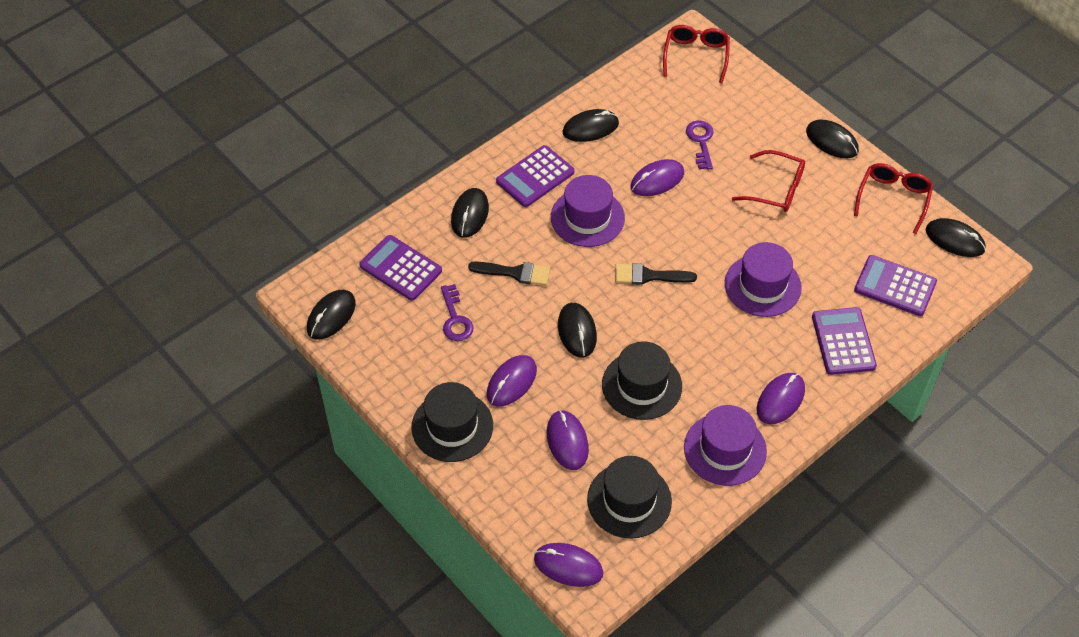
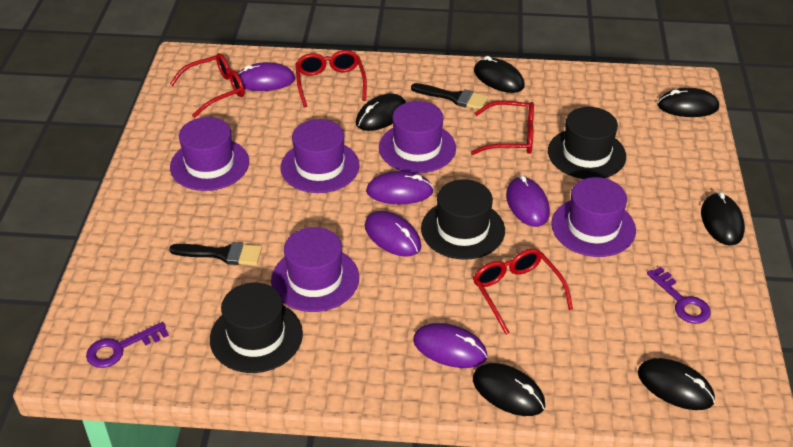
purple calculator: [359,235,442,301] [496,145,574,207] [812,307,877,375] [854,255,937,316] = 4 -> none = 0
purple hat: [551,175,625,247] [684,405,767,486] [725,242,802,317] = 3 -> [170,117,249,191] [271,227,359,312] [281,119,360,193] [379,101,456,173] [551,177,636,257] = 5
red glasses: [663,25,730,83] [732,150,805,212] [854,163,933,234] = 3 -> [170,53,245,118] [295,50,367,107] [471,101,534,155] [473,249,573,335] = 4

